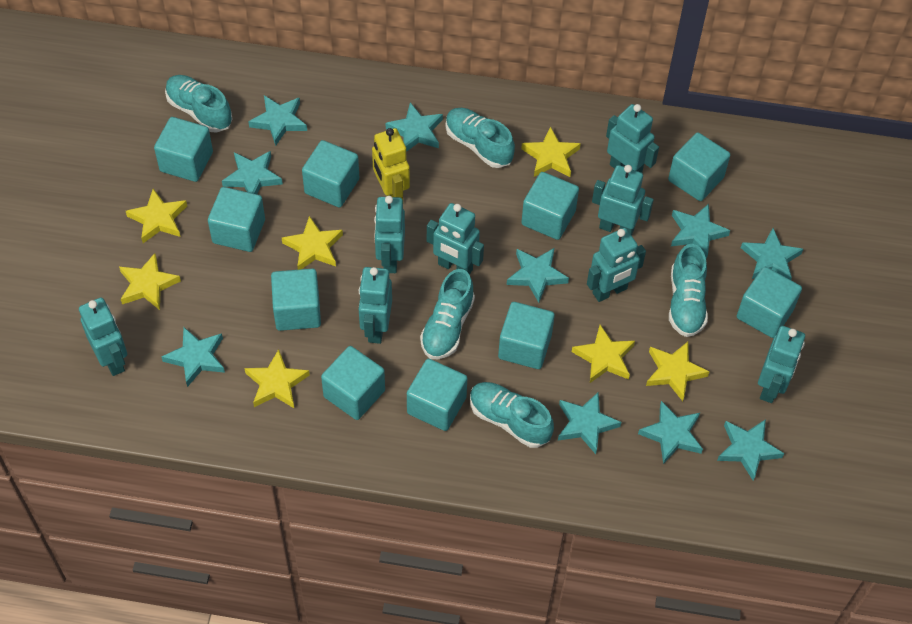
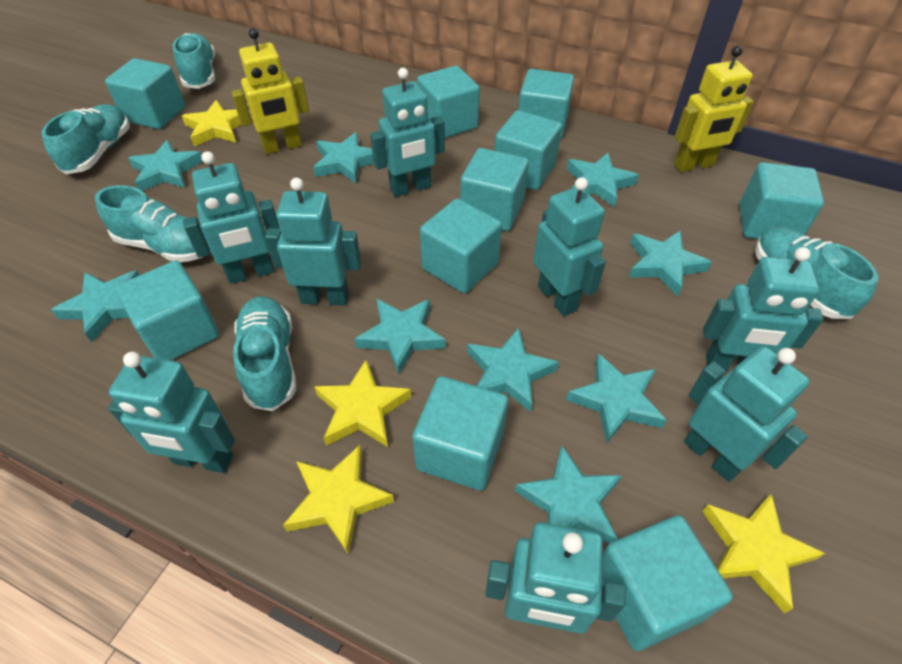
turquoise star: [161,327,225,387] [222,151,283,194] [248,96,307,146] [386,102,443,152] [507,248,569,303] [558,392,621,454] [638,401,703,464] [671,204,730,259] [717,419,784,481] [741,228,803,280] = 10 -> [51,270,139,342] [128,140,203,191] [313,132,374,183] [355,299,446,374] [467,327,559,412] [515,445,622,544] [566,353,667,443] [567,153,639,207] [629,230,712,296] = 9
yellow robot: [372,128,410,200] = 1 -> [231,28,309,154] [674,46,754,172] = 2
yellow star: [119,253,181,310] [126,189,187,243] [244,349,310,408] [282,216,343,270] [521,126,581,177] [572,325,635,383] [646,342,709,401] = 7 -> [182,100,241,146] [283,445,394,555] [314,359,411,447] [702,494,825,613] = 4

